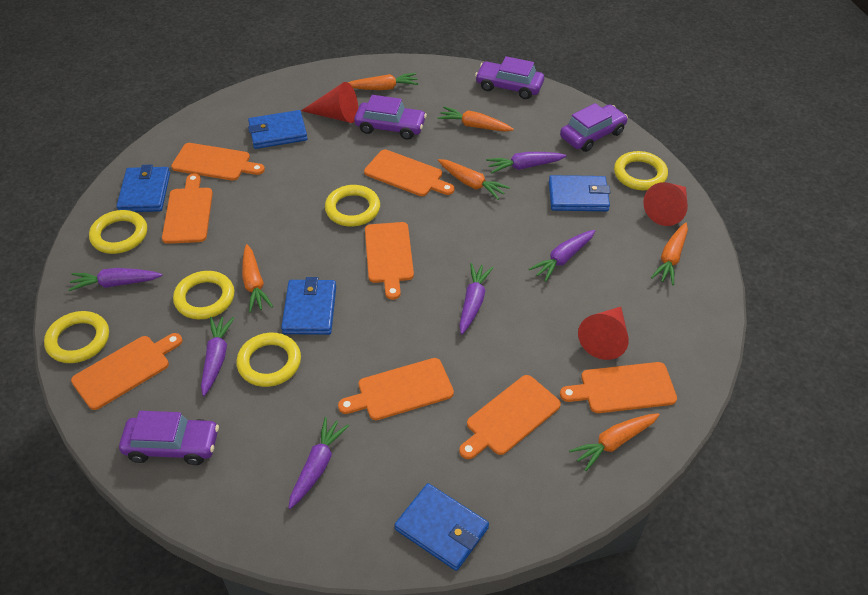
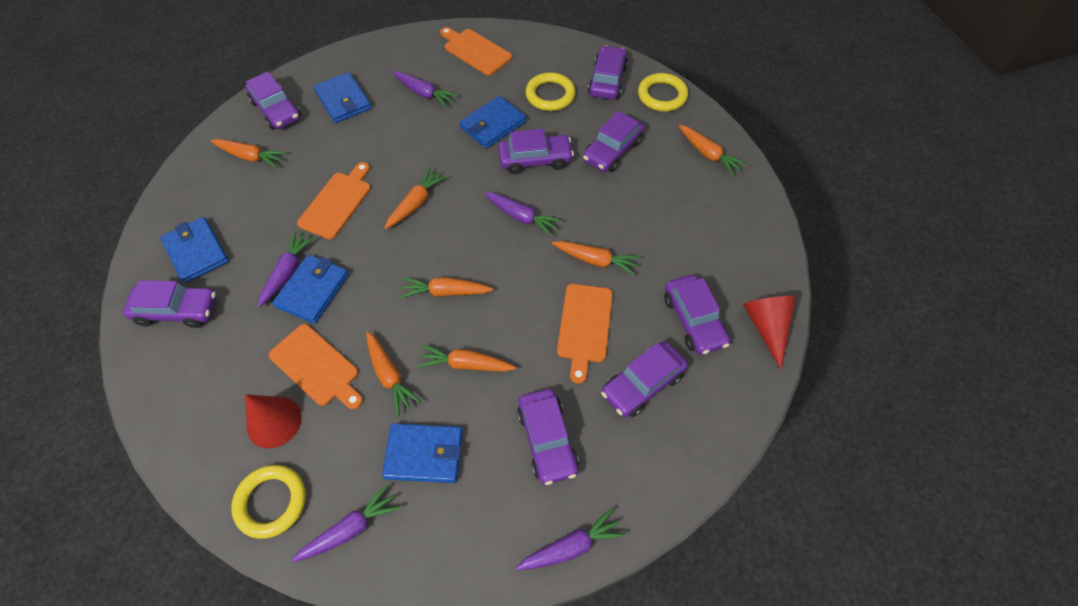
orange carrot: [242,244,273,313] [348,73,419,90] [438,107,514,132] [438,159,510,200] [569,413,660,471] [651,223,688,285] = 6 -> [211,139,287,168] [366,331,421,416] [385,167,447,229] [400,277,493,298] [417,344,516,372] [552,241,641,276] [679,125,747,176] = 7
orange cutting board: [71,333,182,410] [162,173,213,244] [171,143,265,181] [338,358,454,420] [364,150,454,196] [365,222,414,300] [459,375,561,459] [560,362,677,413] = 8 -> [269,324,363,410] [297,162,371,240] [440,27,512,75] [557,284,613,384] = 4
purple car: [119,411,219,465] [354,95,427,140] [475,56,544,99] [560,103,628,152] = 4 -> [123,280,216,328] [245,71,301,130] [498,129,574,174] [517,389,579,485] [583,111,644,172] [588,45,628,100] [601,341,688,417] [664,275,730,355] = 8
purple carrot: [68,268,162,291] [201,317,234,396] [288,417,349,509] [459,263,493,334] [486,152,567,173] [529,230,595,282] = 6 -> [258,231,315,307] [291,484,400,563] [393,71,458,108] [484,192,563,237] [516,508,626,570] = 5
red cone: [301,82,358,123] [578,307,629,360] [643,182,688,226] = 3 -> [245,394,302,448] [743,296,796,369] = 2
yellow ring: [44,311,109,363] [89,210,147,254] [173,271,234,319] [236,333,301,387] [325,185,380,226] [614,151,668,190] = 6 -> [231,465,306,539] [525,72,576,111] [638,73,688,112] = 3

